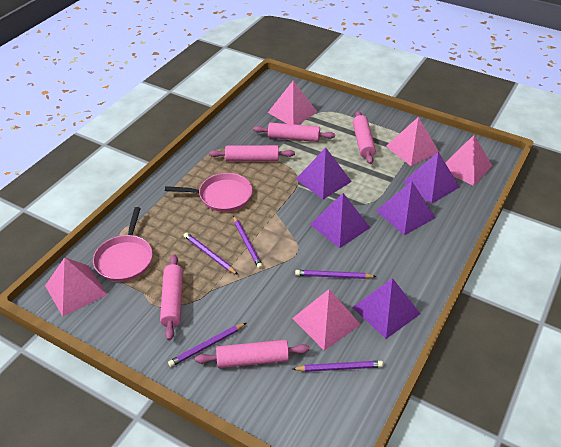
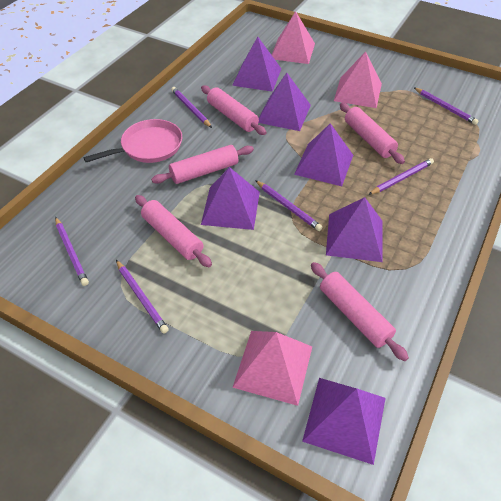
pink pan: [93,207,153,282] [165,173,252,212] = 2 -> [83,119,182,163] = 1
pink pyramid: [45,257,108,317] [268,81,317,125] [292,289,361,351] [386,117,440,166] [446,135,492,186] = 5 -> [232,331,312,406] [272,11,315,64] [334,52,382,108] = 3
purple pencil: [168,323,246,367] [184,232,238,275] [233,215,263,269] [293,361,383,372] [295,270,377,279] = 5 -> [55,217,89,286] [116,260,169,334] [171,87,212,128] [255,180,323,231] [368,158,434,195] [413,87,478,125] = 6
purple pyramid: [296,147,352,199] [310,193,370,248] [352,278,420,339] [376,181,435,235] [403,152,460,204] = 5 -> [201,167,260,230] [232,37,281,92] [259,73,311,131] [294,123,353,186] [302,378,386,465] [326,197,382,262] = 6

